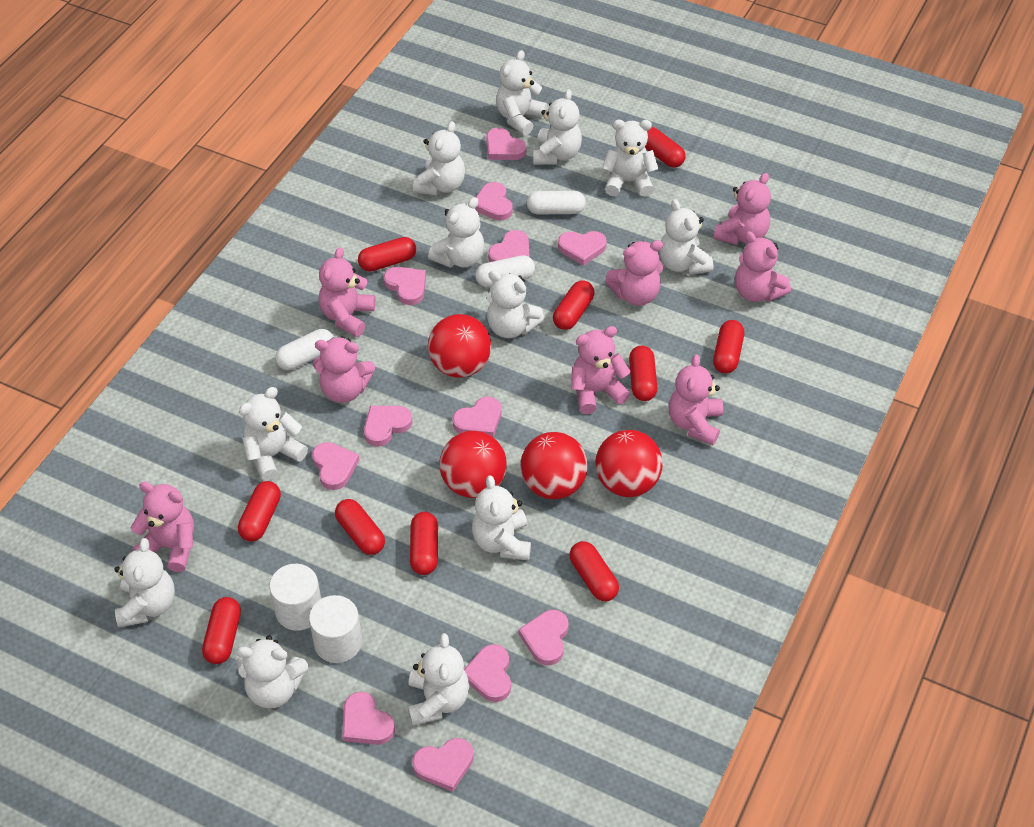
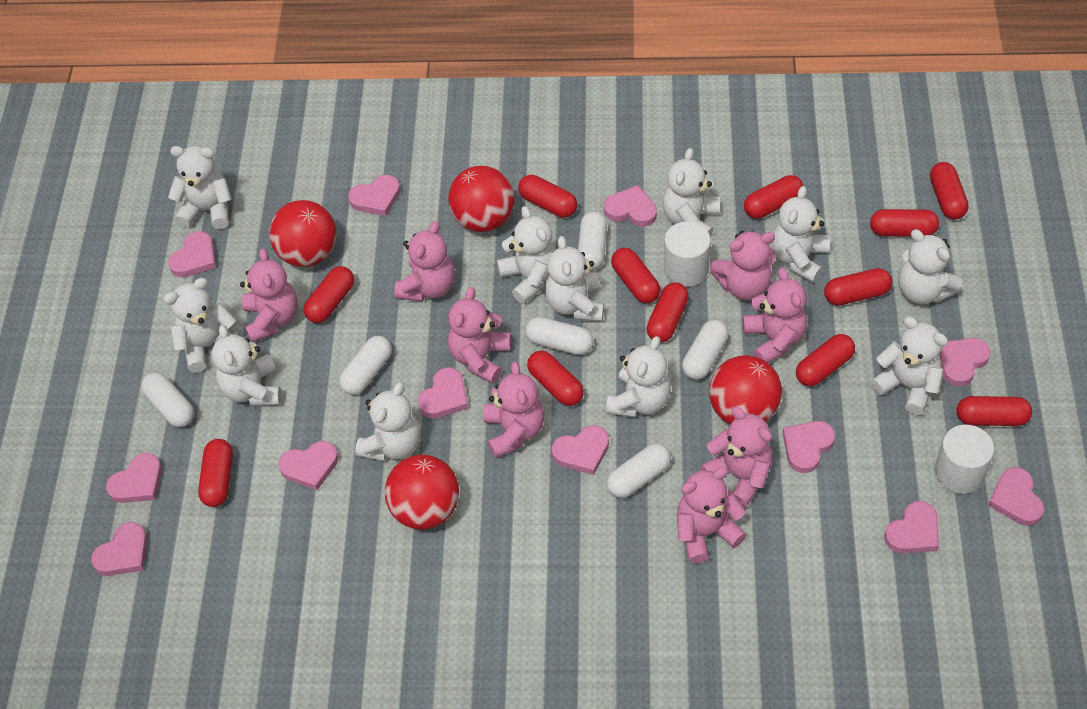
red capsule: [202,597,241,664] [238,481,281,542] [335,499,385,555] [358,237,416,272] [410,512,438,575] [553,280,594,330] [570,541,619,602] [629,345,657,401] [645,127,686,168] [713,320,744,374] = 10 -> [198,439,233,507] [304,266,354,323] [518,175,577,218] [527,351,584,406] [611,248,660,303] [647,282,689,343] [744,175,803,219] [796,334,855,386] [824,268,892,306] [870,209,939,237] [930,162,969,220] [957,396,1032,426] = 12
white capsule: [275,329,334,370] [475,255,535,287] [527,191,586,215] = 3 -> [141,372,194,427] [339,336,392,395] [525,317,594,355] [578,211,607,271] [607,443,671,498] [682,320,729,380] = 6
white teddy bear: [114,538,175,627] [236,635,308,709] [239,387,308,481] [408,633,469,726] [413,121,465,196] [428,197,484,268] [472,475,531,560] [487,270,545,338] [496,50,547,135] [533,89,582,165] [602,120,658,197] [659,199,713,275] = 12 -> [164,278,236,373] [168,146,232,229] [212,325,281,406] [355,382,420,461] [497,206,556,304] [545,236,604,321] [606,336,671,417] [662,148,720,237] [772,186,830,283] [870,317,948,415] [898,229,962,304] = 11

